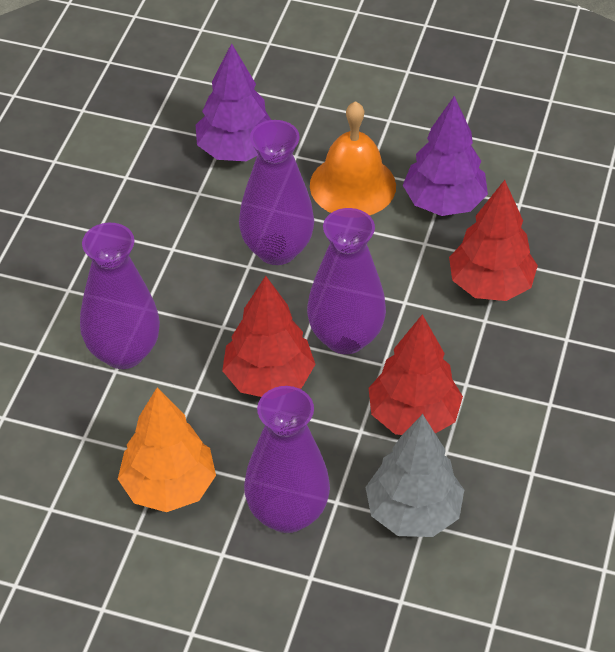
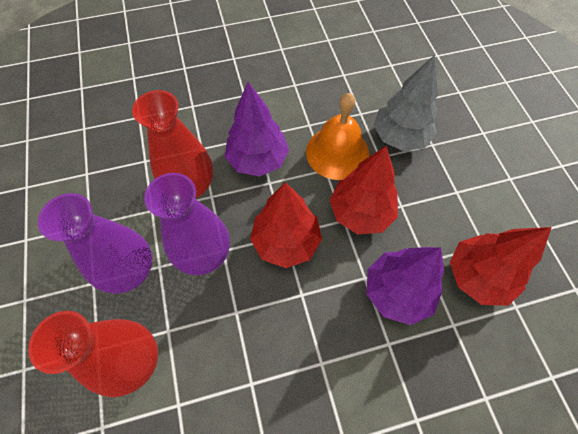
orange tree: [118,388,216,512] = 1 -> none = 0
purple vase: [80,223,160,369] [239,120,314,265] [244,386,330,533] [307,208,386,354] = 4 -> [38,193,153,294] [144,173,230,275] = 2
red vase: none = 0 -> [28,311,158,397] [132,90,213,199] = 2

